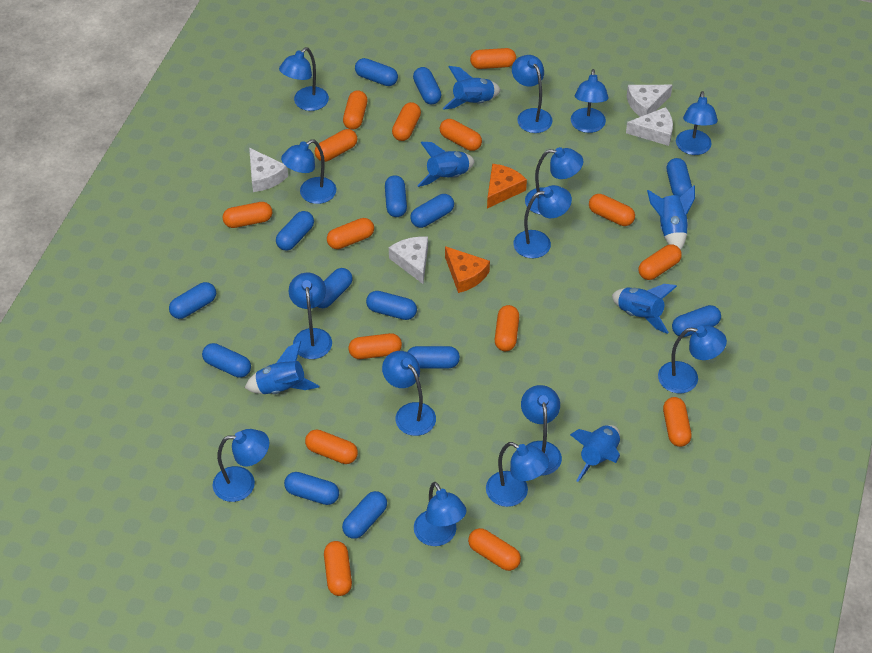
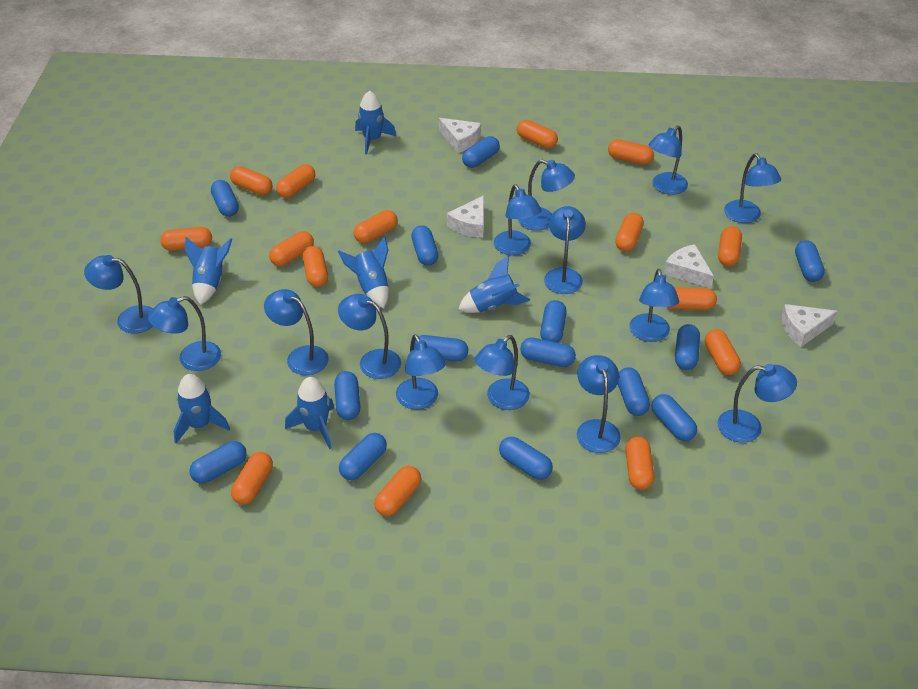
orange cheese: [445,246,490,293] [487,164,527,208] = 2 -> none = 0

